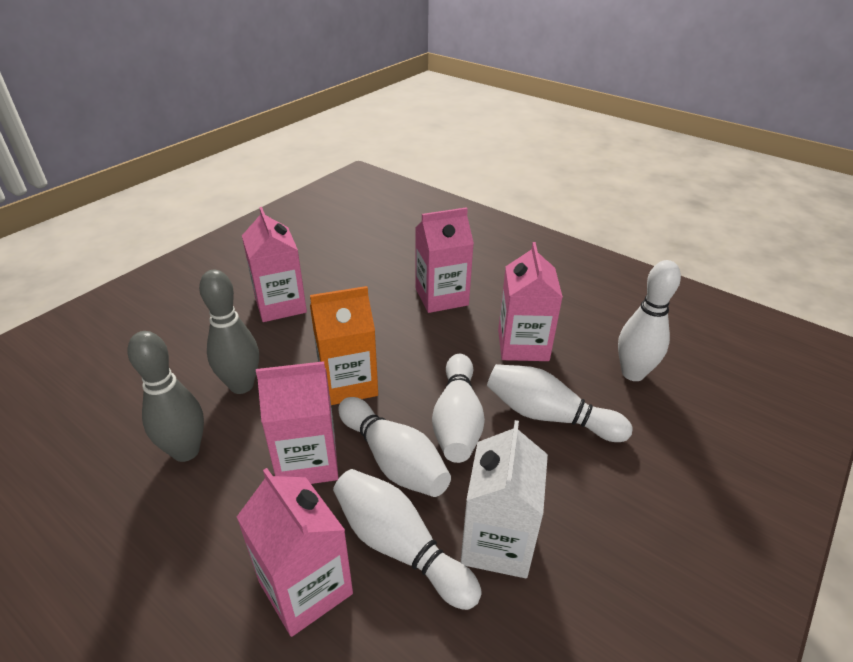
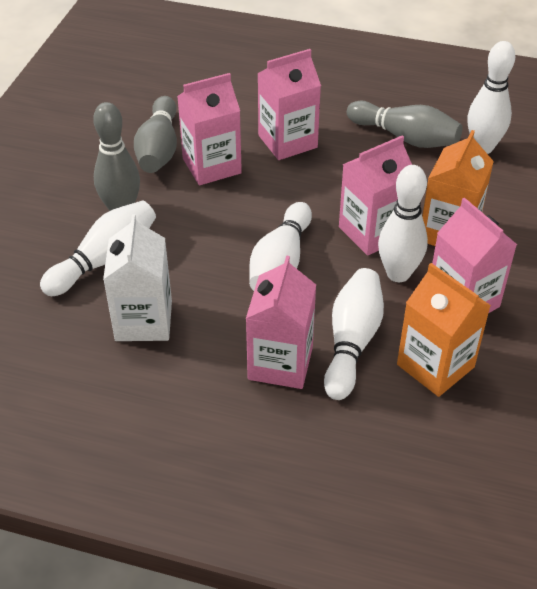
grey bowling pin: [127,331,204,462] [199,270,259,394] = 2 -> [93,102,140,211] [134,96,177,173] [347,101,462,148] = 3
orange carton: [310,286,378,405] = 1 -> [397,263,491,397] [422,130,494,246] = 2

